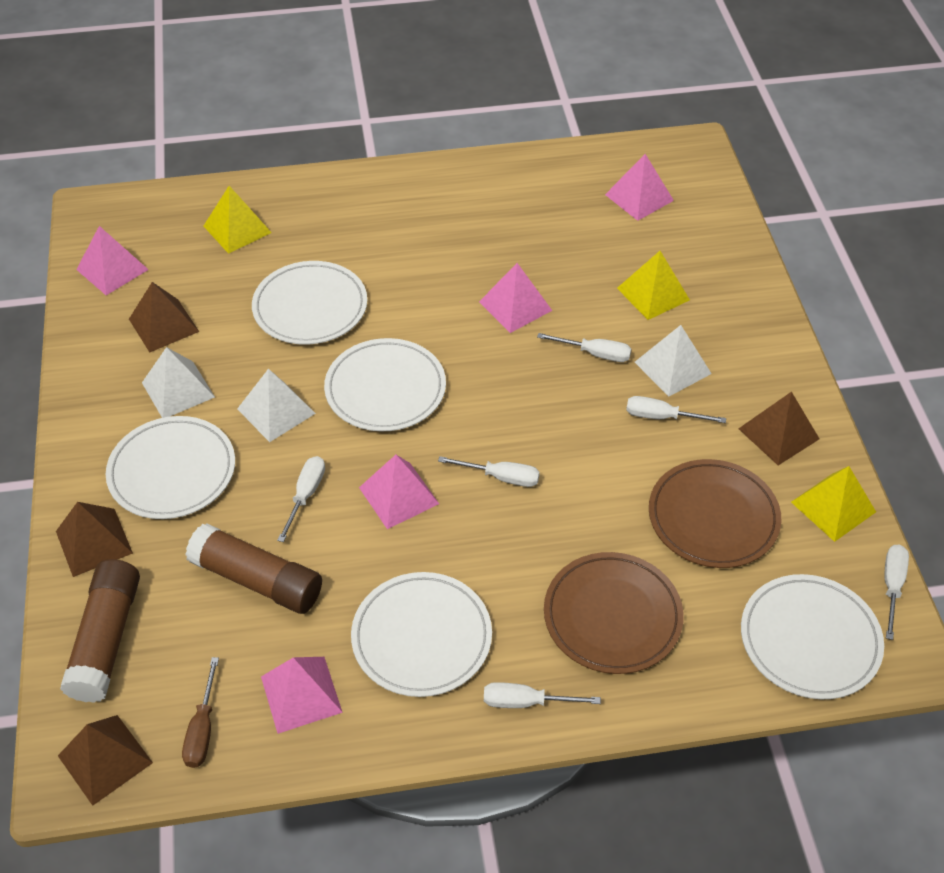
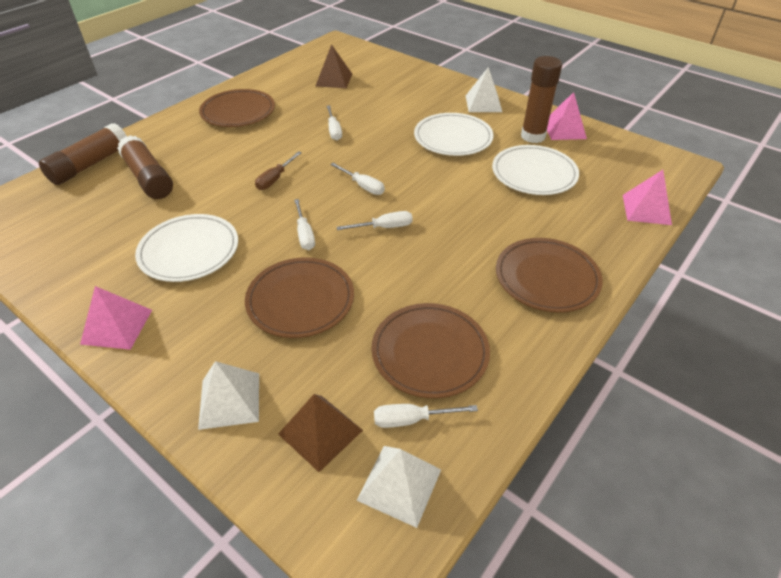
brown glue stick: [60,559,140,703] [185,523,322,614] = 2 -> [39,123,127,185] [117,135,173,199] [521,56,562,143] = 3
brown plate: [544,552,684,674] [649,459,781,568] = 2 -> [199,89,275,127] [245,257,354,338] [372,303,490,398] [496,238,603,312] = 4
brown pyramid: [56,502,133,577] [58,715,153,806] [129,282,199,352] [738,392,819,465] = 4 -> [278,394,363,472] [316,44,352,88] = 2
pink pyramid: [76,226,149,295] [261,657,343,734] [359,455,439,529] [479,263,552,333] [605,154,674,221] = 5 -> [80,286,152,350] [547,92,587,140] [623,170,672,225] = 3
white plate: [106,416,235,519] [252,261,367,345] [324,338,446,431] [351,572,492,697] [741,574,884,699] = 5 -> [135,214,238,282] [414,113,494,156] [492,145,579,195] = 3
white screwdriver: [277,456,325,542] [438,456,540,487] [484,682,601,708] [537,333,631,362] [626,396,726,423] [885,545,909,640] = 6 -> [294,199,315,250] [327,105,342,140] [330,163,385,195] [337,211,413,230] [374,404,478,428] = 5
yellow pyramid: [204,186,272,254] [617,251,690,320] [791,466,876,542] = 3 -> none = 0

